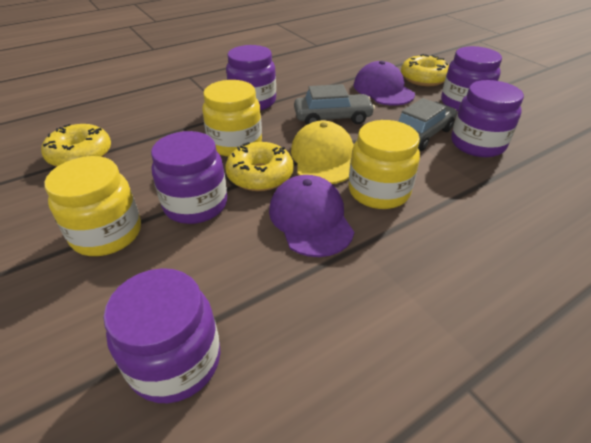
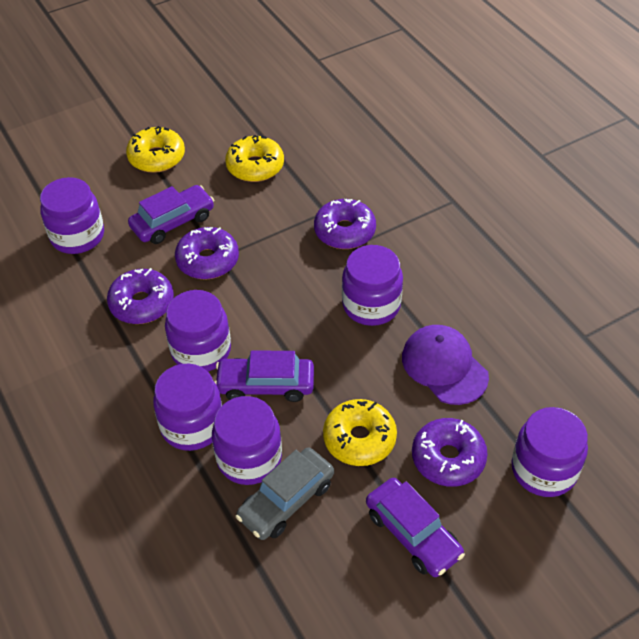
grey car: [294,84,375,125] [398,98,457,151] = 2 -> [236,448,334,540] = 1
purple cap: [269,175,354,257] [353,61,415,106] = 2 -> [402,325,489,405] = 1
purple car: none = 0 -> [128,185,214,244] [215,351,314,402] [366,478,465,577] = 3
purple donut: none = 0 -> [107,268,174,324] [175,227,239,280] [314,199,376,249] [412,418,488,487] = 4
purple jar: [103,268,220,403] [151,131,227,224] [226,45,276,111] [441,46,502,112] [451,80,524,157] = 5 -> [40,177,104,254] [153,364,222,451] [165,290,231,372] [212,396,282,485] [342,245,403,326] [511,407,588,497] = 6
yellow cap: [291,121,354,184] = 1 -> none = 0
yellow jar: [44,156,141,256] [202,80,262,157] [348,120,420,209] = 3 -> none = 0

